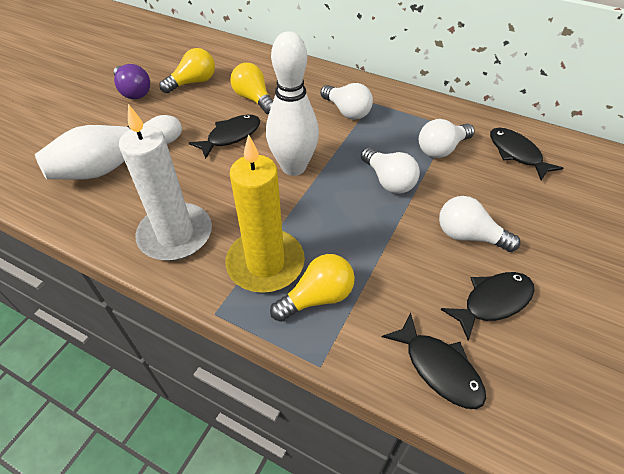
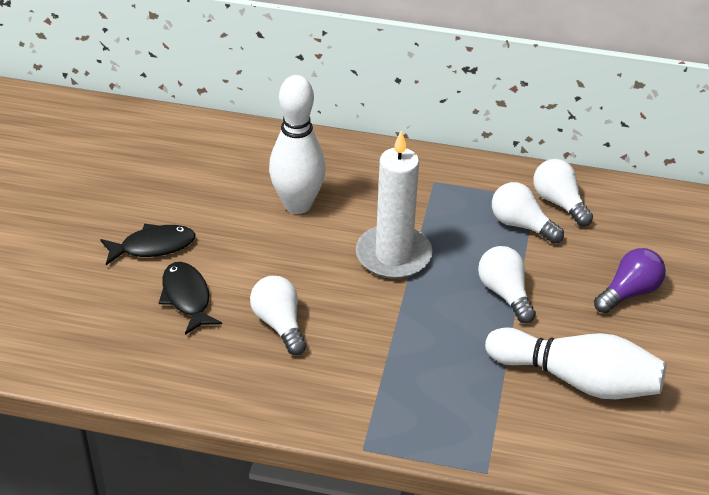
black fish: [189,115,260,159] [382,313,486,409] [440,272,535,341] [490,128,563,180] = 4 -> [100,224,195,265] [159,262,222,335] = 2
yellow candle: [226,134,305,293] = 1 -> none = 0
yellow light bulb: [160,48,215,93] [230,63,273,114] [270,254,355,322] = 3 -> none = 0

